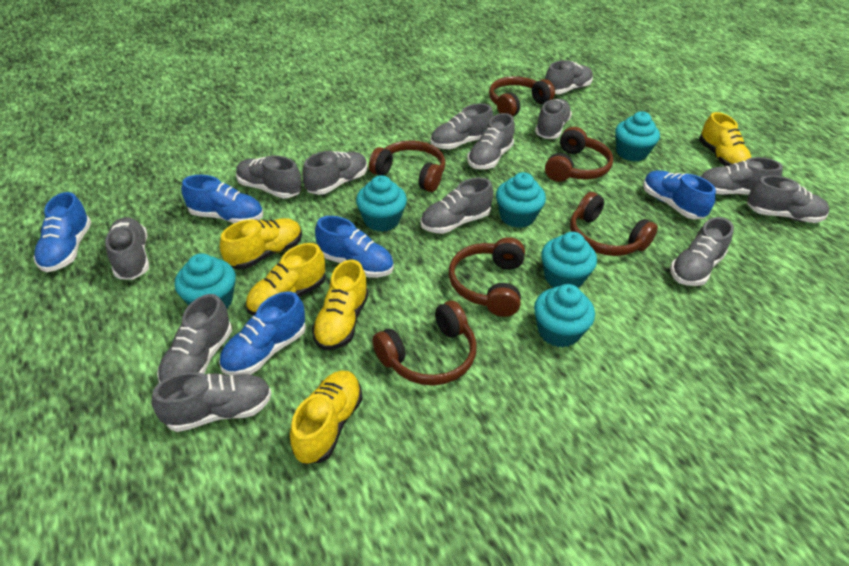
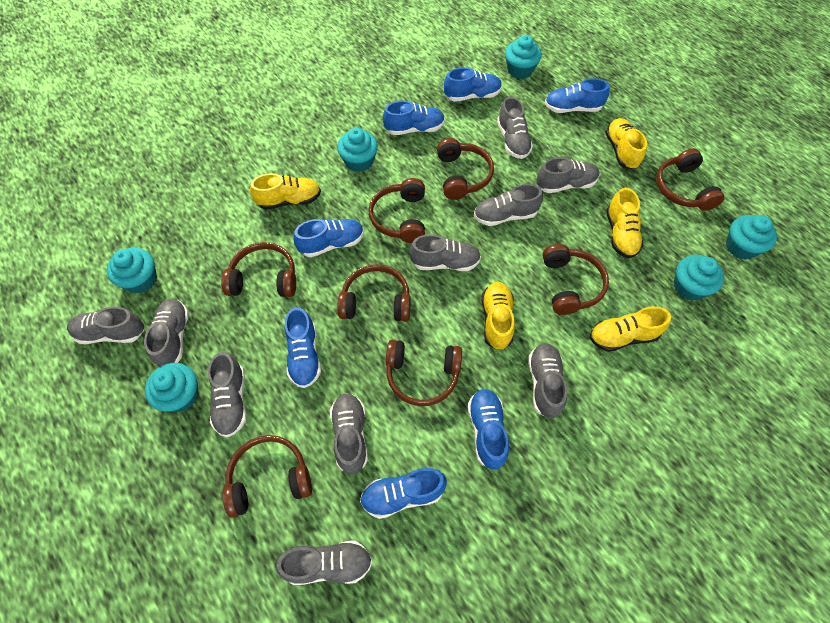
blue shoe: [33,192,92,272] [181,175,263,223] [219,291,306,376] [315,216,394,278] [643,170,716,219] = 5 -> [284,307,321,388] [293,219,364,257] [360,468,447,519] [383,101,445,135] [444,67,502,102] [468,389,509,470] [545,78,610,113] = 7
brown headphones: [369,140,445,192] [373,301,477,386] [449,237,525,317] [489,76,555,116] [545,127,613,182] [570,192,658,256] = 6 -> [221,242,296,297] [222,435,312,518] [337,264,411,322] [368,178,425,243] [386,340,462,406] [437,138,494,200] [543,244,609,315] [656,148,725,211] = 8
grey shoe: [105,217,149,280] [152,372,272,432] [157,294,232,383] [236,155,301,198] [302,151,367,195] [421,178,493,234] [430,104,493,149] [467,113,515,169] [535,99,572,139] [545,60,593,94] [670,217,734,286] [700,157,783,195] [747,175,829,223] = 13 -> [67,306,144,344] [144,298,189,367] [208,352,247,437] [276,541,372,585] [330,393,368,475] [409,234,481,271] [474,184,543,226] [497,97,533,159] [528,343,567,419] [536,157,599,193] = 10

